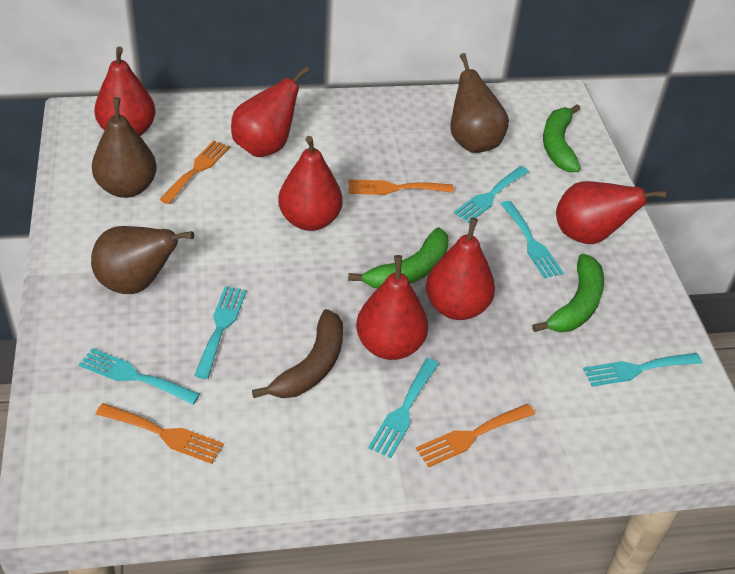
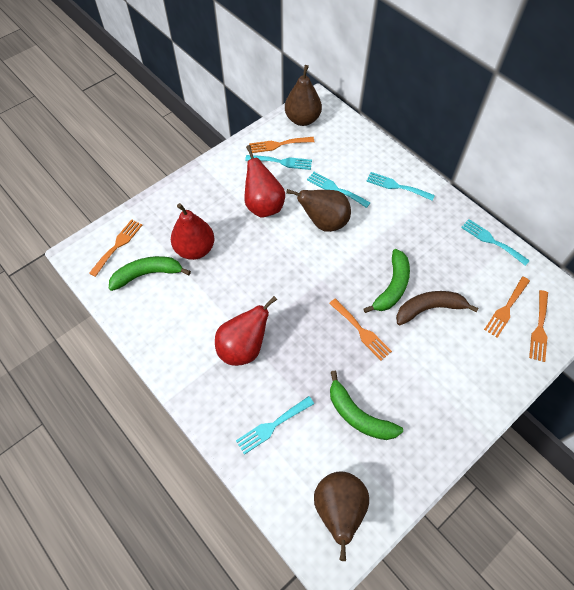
orange fork: [96,403,224,464] [159,140,230,204] [349,179,454,195] [416,404,535,467] = 4 -> [89,219,142,277] [249,137,314,153] [329,298,392,360] [484,277,530,338] [529,290,548,362] = 5
red pear: [94,47,155,136] [231,66,310,157] [278,136,343,231] [356,255,428,360] [426,218,495,320] [556,181,667,244] = 6 -> [171,203,214,260] [215,296,277,366] [244,145,285,218] = 3
turquoise fork: [79,348,200,405] [194,286,246,379] [368,358,439,458] [454,166,529,223] [501,201,564,278] [583,353,702,387] = 6 -> [236,396,314,455] [245,155,312,170] [307,172,371,208] [366,172,435,201] [461,219,530,266] = 5

